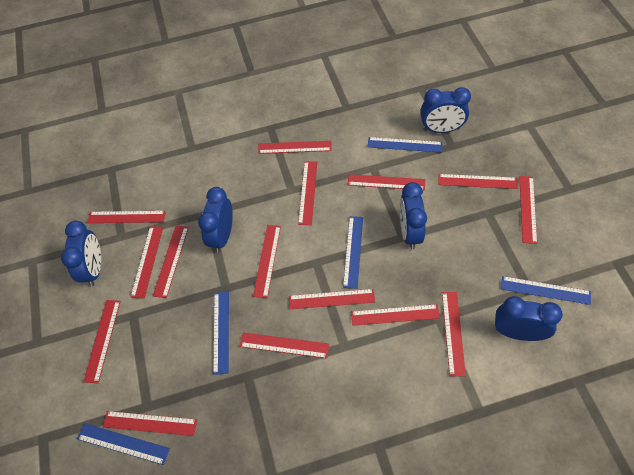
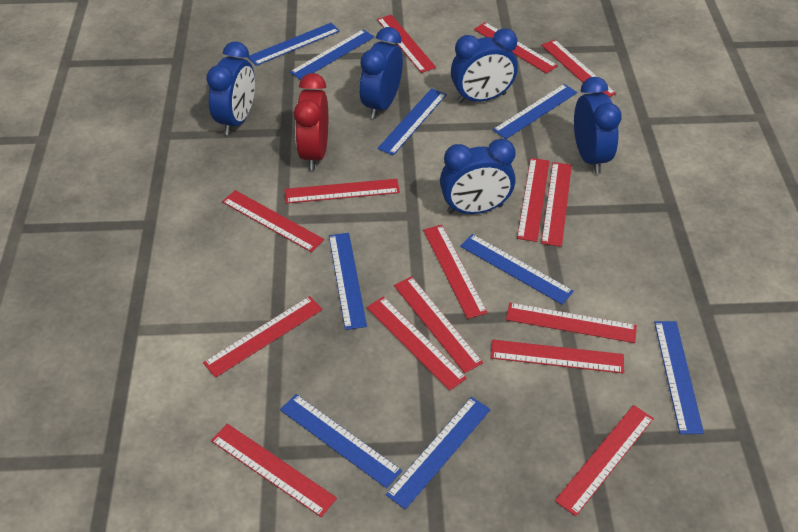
blue ruler: [77,423,170,465] [213,292,229,375] [343,216,363,289] [368,137,443,153] [501,276,591,305] = 5 -> [248,23,340,66] [280,394,402,488] [290,30,374,80] [329,233,367,330] [377,88,447,156] [386,397,491,510] [460,234,574,305] [493,84,577,139] [654,321,704,434] = 9
red clock: none = 0 -> [294,73,328,170] = 1

